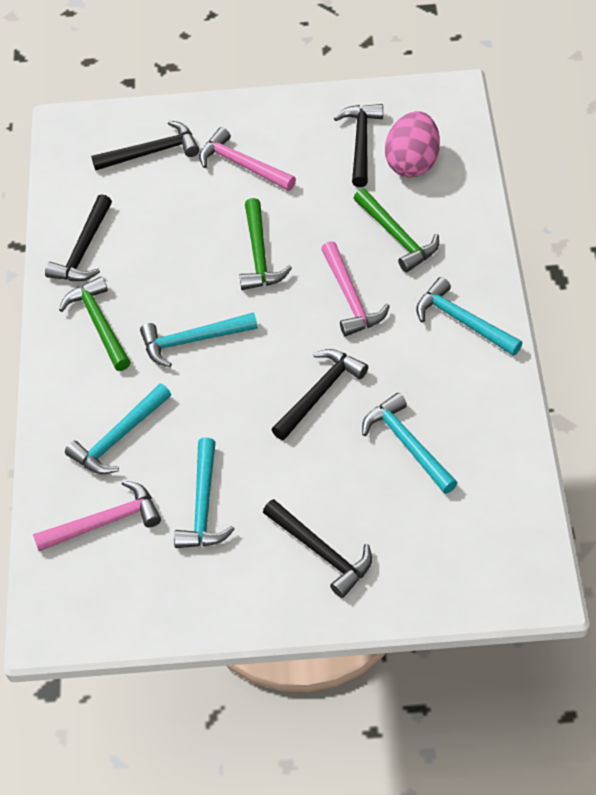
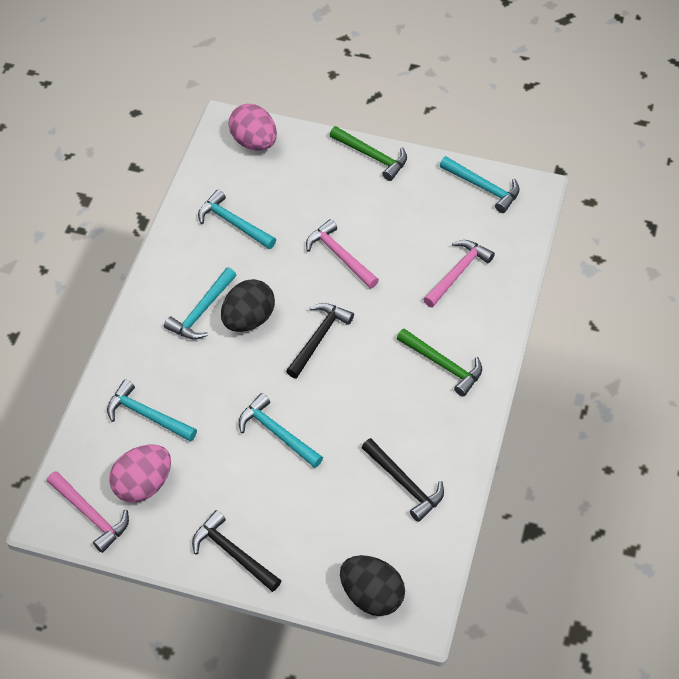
black egg: none = 0 -> [221,279,275,332] [340,555,405,616] = 2
black hammer: [45,194,112,281] [91,121,199,170] [263,499,372,598] [271,349,368,440] [334,104,383,187] = 5 -> [192,510,282,592] [286,303,354,378] [362,438,444,522] = 3
green hammer: [59,276,131,371] [240,198,292,290] [354,188,439,272] = 3 -> [330,126,407,181] [397,329,482,397] = 2
pink egg: [385,111,440,178] = 1 -> [109,444,171,503] [229,104,277,151] = 2

